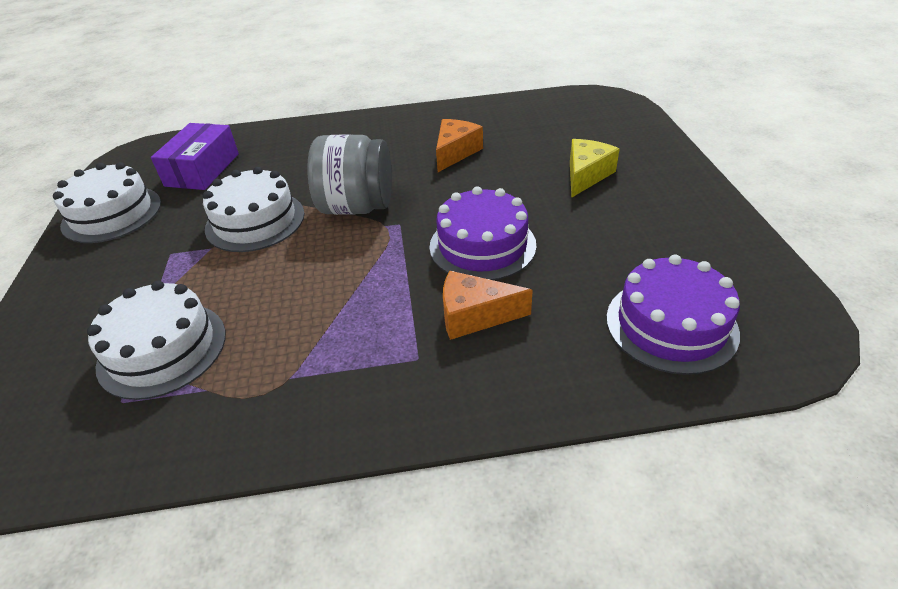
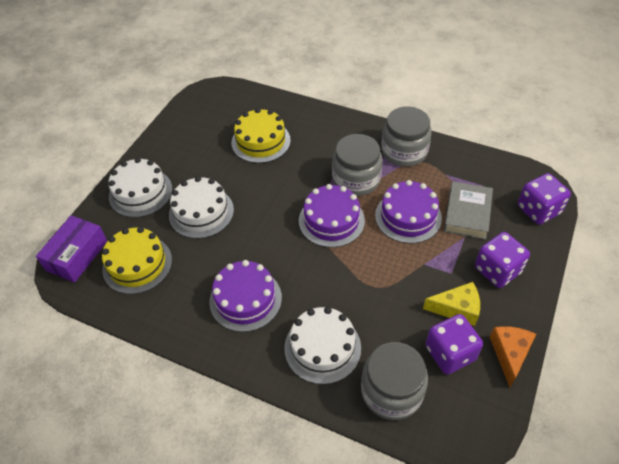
grey book: none = 0 -> [444,181,493,239] = 1
grey jar: [307,134,392,215] = 1 -> [332,134,383,196] [361,342,428,420] [381,106,432,167] = 3
orange cheese: [436,119,483,172] [443,271,533,340] = 2 -> [490,326,536,387] = 1
purple cake: [429,186,536,280] [606,254,740,375] = 2 -> [209,260,282,332] [299,184,365,248] [375,180,442,244] = 3
purple dice: none = 0 -> [425,314,483,374] [475,232,530,288] [518,173,571,225] = 3
yellow cake: none = 0 -> [102,227,172,294] [232,108,291,163] = 2

